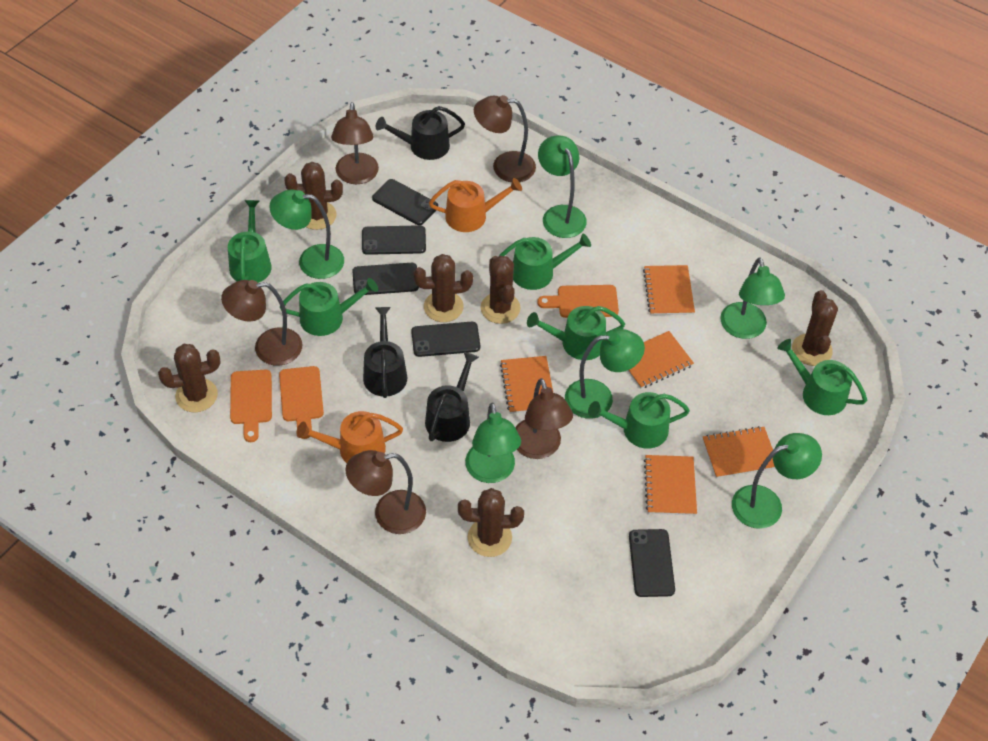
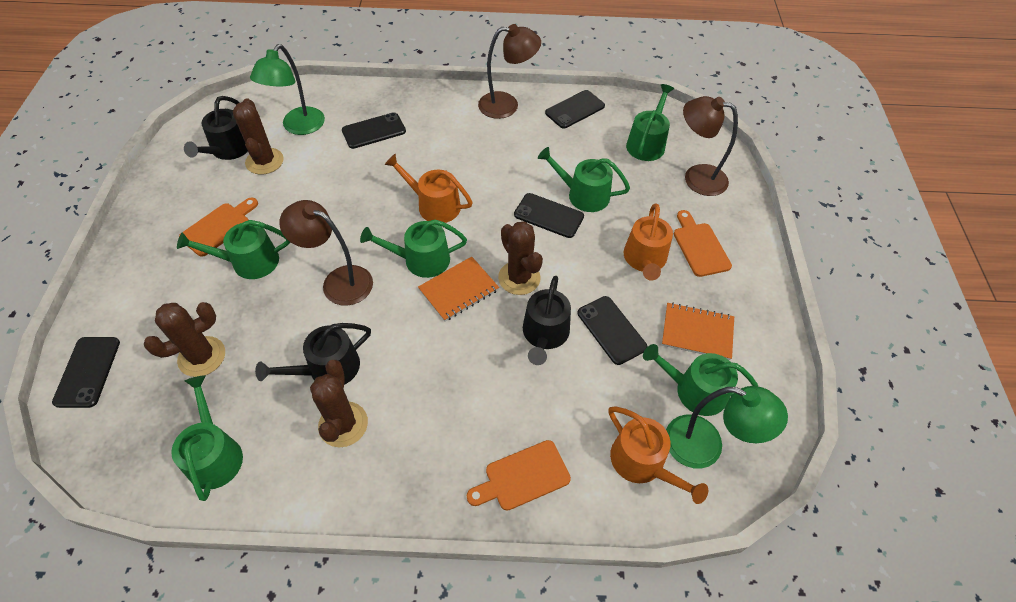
brown cactus: [158,344,220,412] [284,162,343,230] [413,254,473,322] [458,488,524,557] [480,256,520,324] [792,290,838,366] = 6 -> [144,302,225,377] [233,98,284,175] [310,360,368,447] [498,221,543,295] = 4
brown lamp: [221,280,302,365] [331,102,379,184] [345,450,426,534] [474,95,536,182] [515,378,573,459] = 5 -> [279,200,373,306] [478,24,541,119] [683,96,738,196] = 3
green lamp: [269,189,344,279] [465,403,521,483] [538,136,587,238] [565,329,645,419] [720,257,785,339] [732,433,822,529] = 6 -> [250,44,325,135] [666,386,788,469] = 2
orange notebook: [500,356,553,414] [627,331,694,389] [643,265,695,315] [644,455,697,515] [703,426,775,478] = 5 -> [418,256,499,321] [662,303,734,360] = 2
orange watering can: [297,411,403,463] [429,178,522,232] = 2 -> [384,154,473,223] [609,407,708,504] [624,203,673,281] = 3

